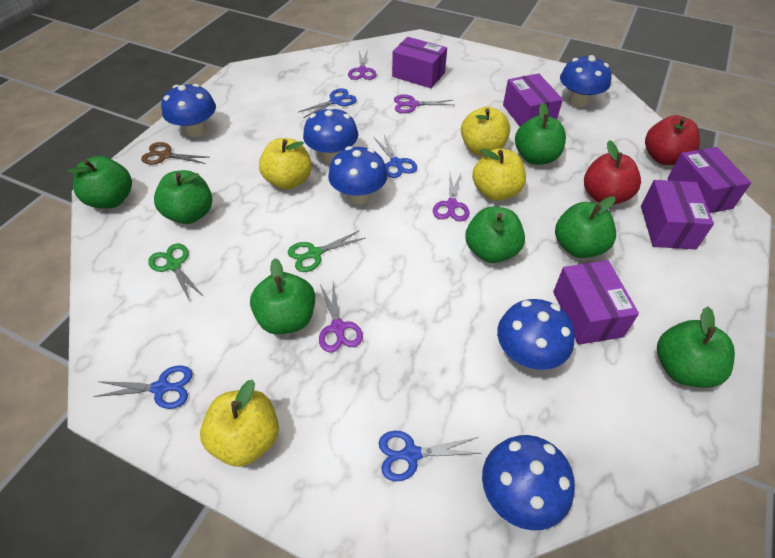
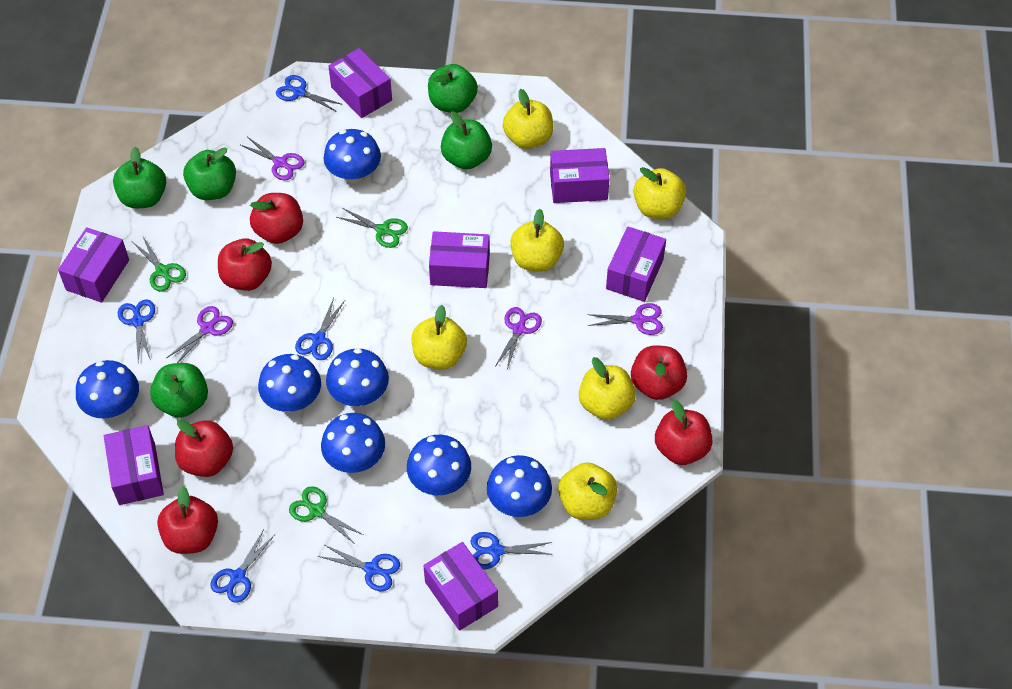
blue mushroom: [161,84,216,137] [303,107,358,163] [328,146,388,204] [482,435,575,530] [497,299,575,370] [560,55,611,107] = 6 -> [76,360,139,419] [258,354,321,412] [321,413,385,473] [324,129,381,183] [326,348,389,406] [407,435,471,495] [487,455,552,517] = 7
blue scissors: [93,365,193,409] [299,88,357,118] [374,135,417,178] [379,431,482,481] = 4 -> [118,299,155,362] [210,529,275,603] [276,75,343,112] [295,298,345,360] [318,544,400,591] [471,532,553,570] = 6
brown scissors: [141,142,210,164] = 1 -> none = 0
green apple: [67,156,132,208] [154,170,212,224] [250,258,315,334] [466,206,525,263] [515,103,566,165] [555,196,616,258] [657,307,735,388] = 7 -> [113,147,166,208] [150,363,208,418] [183,147,236,200] [428,64,478,113] [441,111,492,170] = 5
green scissors: [148,243,203,302] [288,230,365,272] = 2 -> [133,235,186,292] [289,486,364,545] [337,208,408,248] = 3
purple box: [392,37,447,88] [503,73,563,126] [553,260,639,345] [641,180,714,249] [667,147,751,213] = 5 -> [58,227,129,303] [104,425,164,505] [328,48,392,118] [423,542,498,631] [429,231,490,288] [550,148,609,203] [606,226,666,302] = 7
red apple: [584,140,641,205] [645,115,700,165] = 2 -> [157,486,218,554] [175,420,233,477] [218,238,272,291] [250,193,303,244] [631,345,687,400] [655,400,713,465] = 6
yellow apple: [200,380,279,467] [259,138,312,189] [461,106,510,156] [472,148,526,201] = 4 -> [412,305,467,369] [503,89,553,149] [510,209,564,272] [558,462,617,520] [579,357,636,420] [634,167,686,219] = 6

